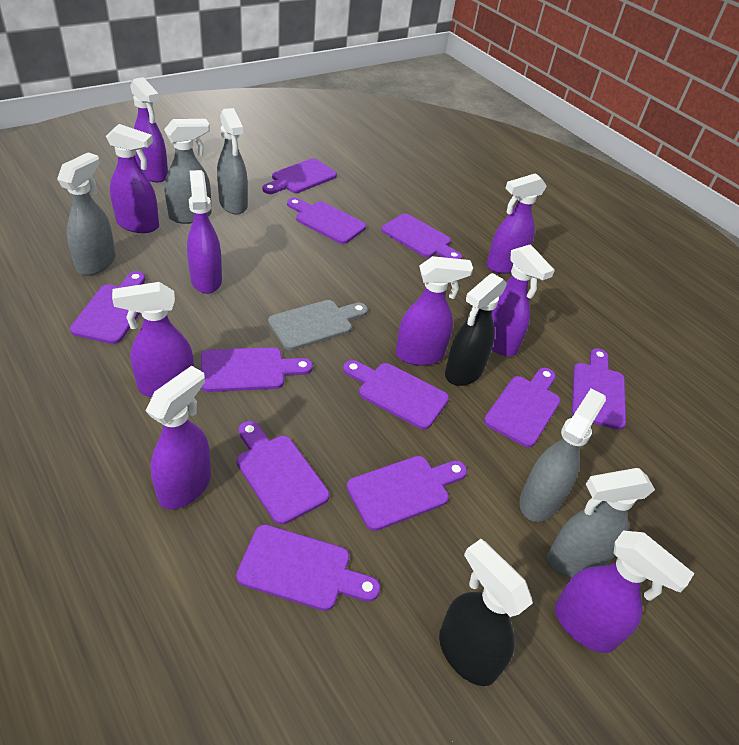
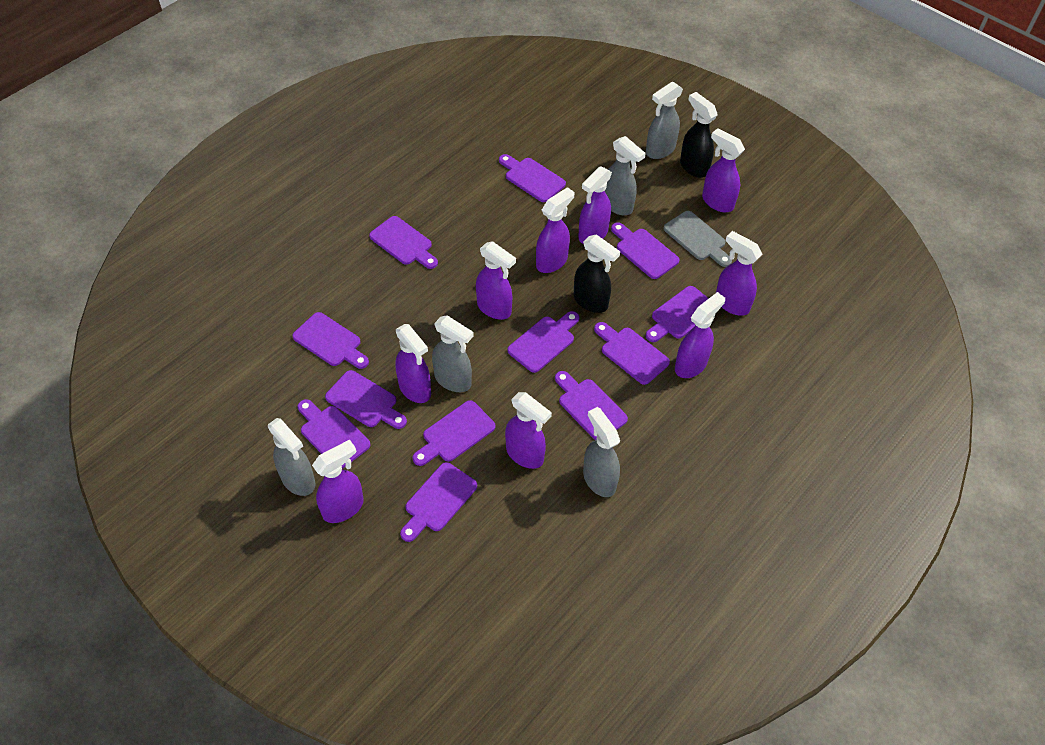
purple cutting board: [70,271,146,344] [201,347,313,392] [236,524,380,611] [237,421,329,525] [262,158,337,194] [287,198,366,244] [343,360,449,430] [346,456,467,531] [381,213,462,259] [484,368,561,448] [572,348,626,430] = 11 -> [292,312,369,369] [298,399,371,469] [325,370,407,429] [369,216,438,269] [400,462,477,542] [413,400,495,466] [499,154,566,202] [507,311,579,373] [555,371,628,440] [594,322,670,385] [611,222,680,279] [646,286,709,342] = 12

